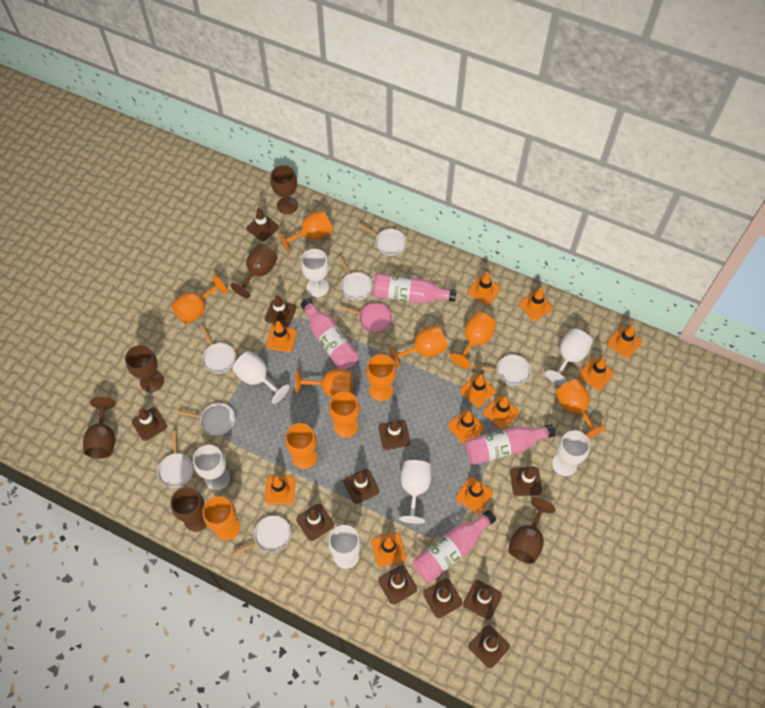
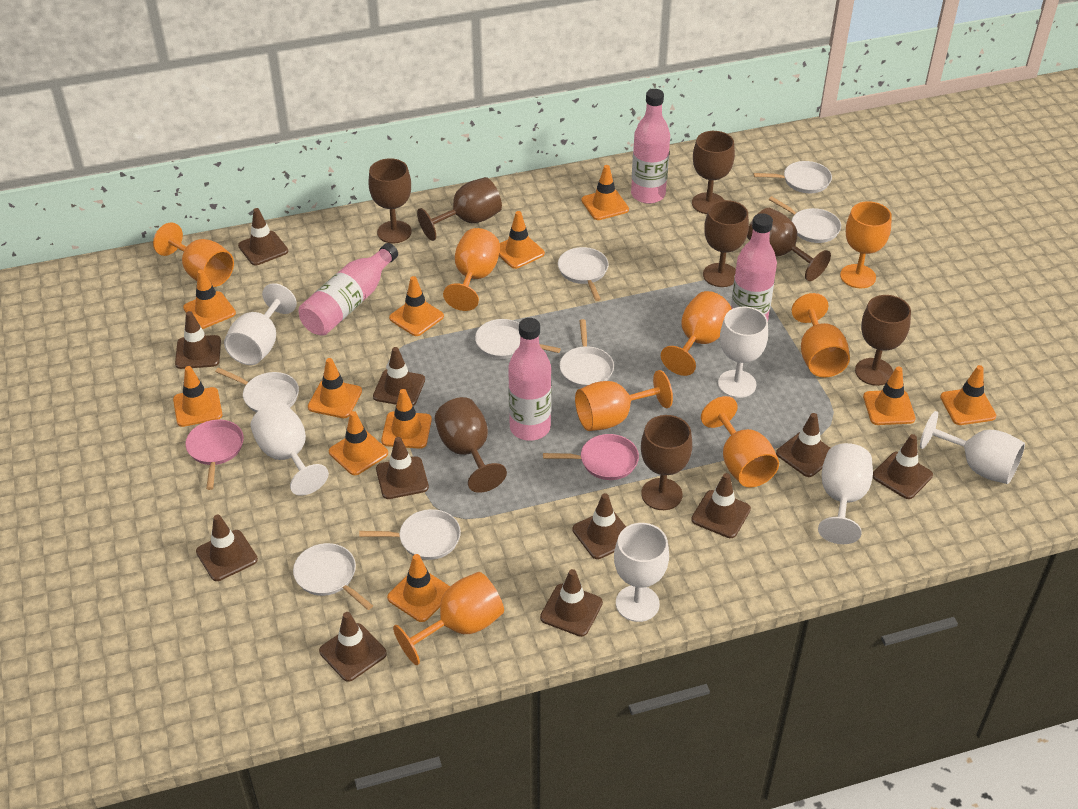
brown goblet: [83,397,116,458] [125,345,164,392] [170,487,207,532] [230,244,278,298] [270,165,298,214] [508,498,555,564] = 6 -> [368,158,412,243] [417,177,502,241] [435,397,507,493] [641,415,692,510] [692,131,735,214] [703,200,749,287] [747,208,831,281] [855,295,911,386] = 8
orange goblet: [171,275,228,324] [203,496,240,541] [278,210,333,253] [285,423,317,469] [295,369,353,397] [329,391,360,438] [366,354,396,401] [389,325,448,369] [450,312,497,369] [555,379,606,439] = 10 -> [153,222,234,287] [393,572,504,665] [443,228,500,311] [575,370,673,431] [661,291,732,376] [701,396,779,488] [792,293,850,377] [840,201,892,288] = 8
pink pan: [339,303,392,333] = 1 -> [185,420,244,490] [543,434,639,480] = 2
white goblet: [193,445,230,490] [233,351,289,404] [301,249,329,297] [328,525,361,569] [399,460,432,524] [545,329,593,386] [552,431,590,476] = 7 -> [224,283,297,365] [250,403,329,496] [614,523,669,622] [718,307,768,398] [818,443,873,544] [920,411,1025,484] = 6
white pan: [157,431,194,488] [178,403,235,436] [200,327,236,374] [232,516,291,556] [339,257,373,301] [360,224,407,256] [475,355,531,386] = 7 -> [215,367,299,413] [293,543,373,610] [359,509,461,560] [475,319,561,359] [558,247,609,301] [559,319,614,388] [753,161,832,193] [769,196,841,243] = 8

